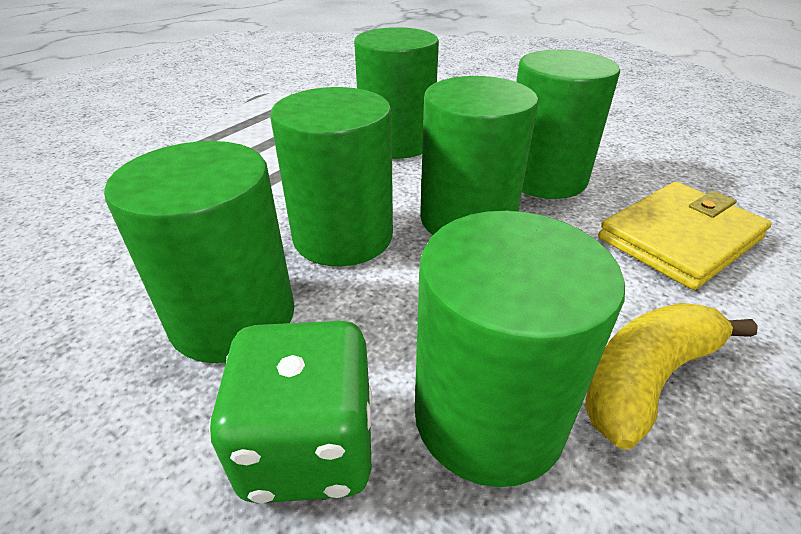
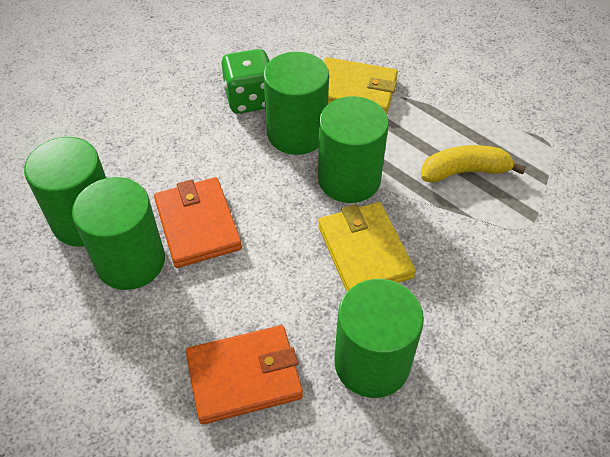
green cylinder: [104,141,294,363] [270,87,393,266] [354,27,439,159] [415,211,625,487] [420,76,539,235] [516,49,620,199] = 6 -> [24,137,106,247] [72,177,165,290] [264,52,329,155] [318,96,389,203] [335,279,424,398] = 5
orange wallet: none = 0 -> [154,177,242,268] [186,325,303,425] = 2
yellow wallet: [598,182,772,290] = 1 -> [318,202,416,292] [324,57,398,114] = 2

